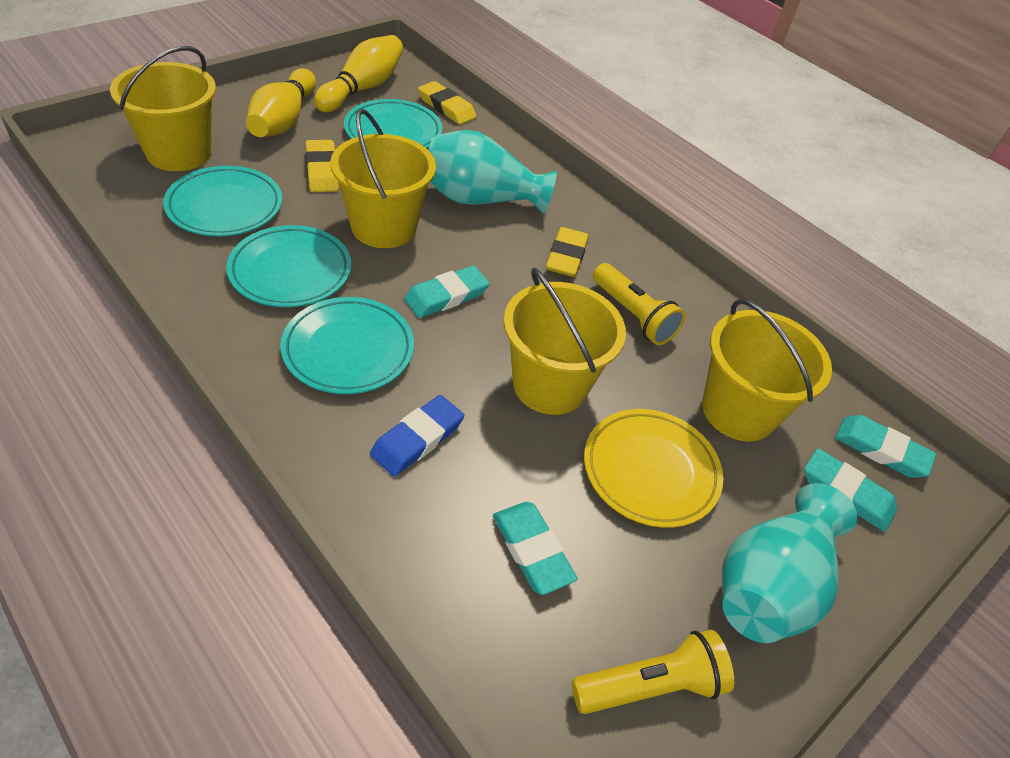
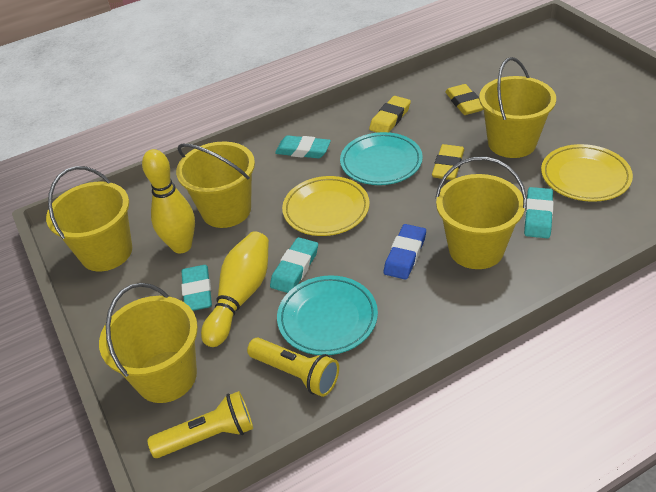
turquoise plate: [163,166,282,237] [226,225,351,307] [280,297,414,394] [344,99,443,149] = 4 -> [277,275,378,355] [340,132,423,185] = 2
turquoise vase: [428,130,557,214] [722,483,857,643] = 2 -> none = 0
yellow bucket: [110,46,216,171] [330,109,436,248] [504,268,626,415] [702,299,832,442] = 4 -> [46,166,132,272] [99,283,198,403] [176,141,255,228] [435,157,527,269] [479,57,556,158] = 5
yellow plate: [584,409,723,528] = 1 -> [282,176,370,236] [541,144,633,202] = 2

